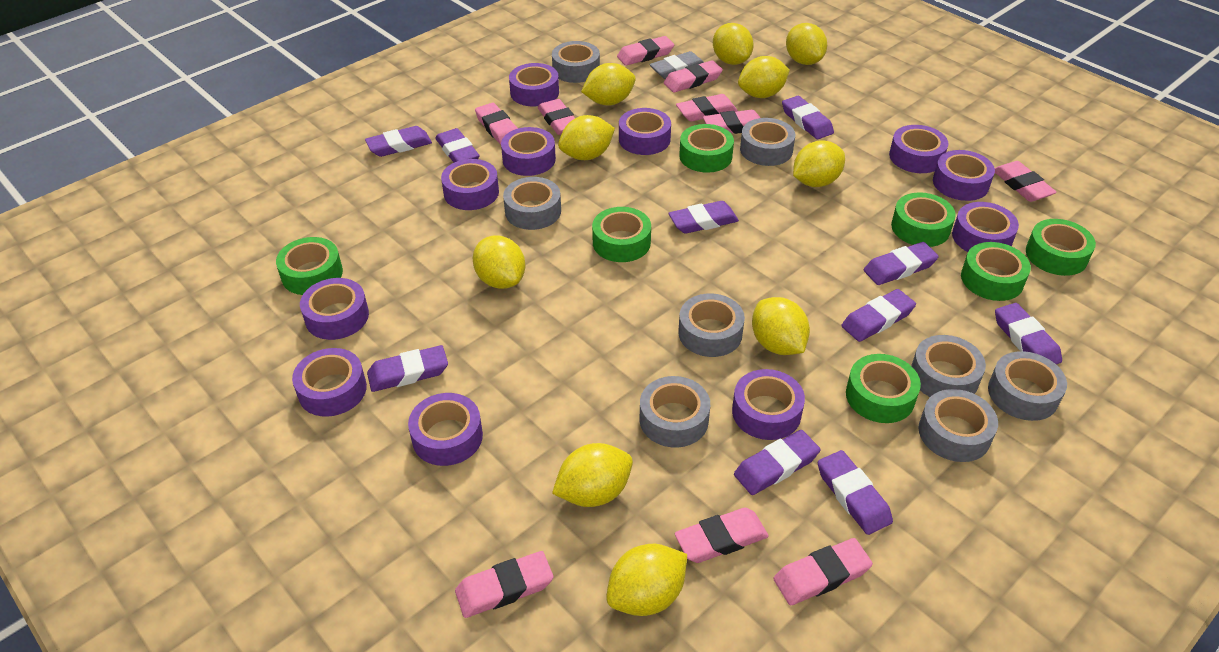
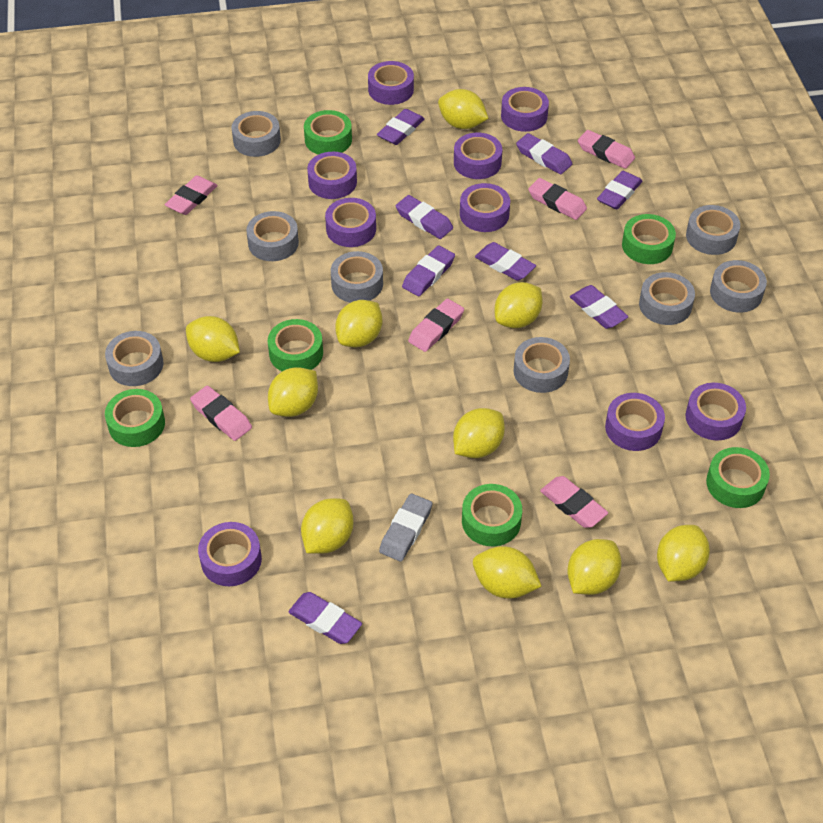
green tape: [276,237,343,295] [592,207,651,262] [679,124,734,173] [846,354,921,423] [891,192,956,247] [961,242,1031,301] [1026,219,1096,276] = 7 -> [105,389,165,447] [268,319,323,371] [304,110,352,155] [462,484,522,546] [622,214,676,264] [706,447,770,508] = 6
pink eraser: [455,551,553,618] [475,103,518,145] [538,99,575,135] [617,36,674,66] [664,60,723,93] [674,508,769,563] [676,94,738,121] [703,110,760,134] [773,538,873,605] [995,161,1057,202] = 10 -> [165,176,218,215] [190,386,252,441] [408,299,464,352] [528,178,587,220] [540,476,608,528] [578,130,635,169] = 6
purple eraser: [365,126,432,157] [367,345,448,392] [435,128,480,163] [668,201,739,234] [734,430,820,495] [782,96,834,139] [818,450,893,535] [841,289,916,342] [864,242,939,285] [995,303,1062,364] = 10 -> [288,592,362,644] [377,109,425,145] [396,195,453,239] [402,245,455,296] [475,242,536,281] [516,133,572,174] [570,285,629,329] [597,171,642,210] = 8
purple tape: [292,348,367,417] [300,278,369,340] [408,393,483,466] [441,159,499,210] [501,127,556,176] [509,63,559,107] [619,108,671,155] [732,369,805,440] [889,125,948,173] [933,150,995,201] [952,202,1019,252] = 11 -> [198,522,262,586] [307,152,357,199] [325,198,376,247] [368,61,414,105] [454,133,502,179] [460,183,510,232] [501,87,549,132] [605,393,665,451] [686,383,746,441] = 9

